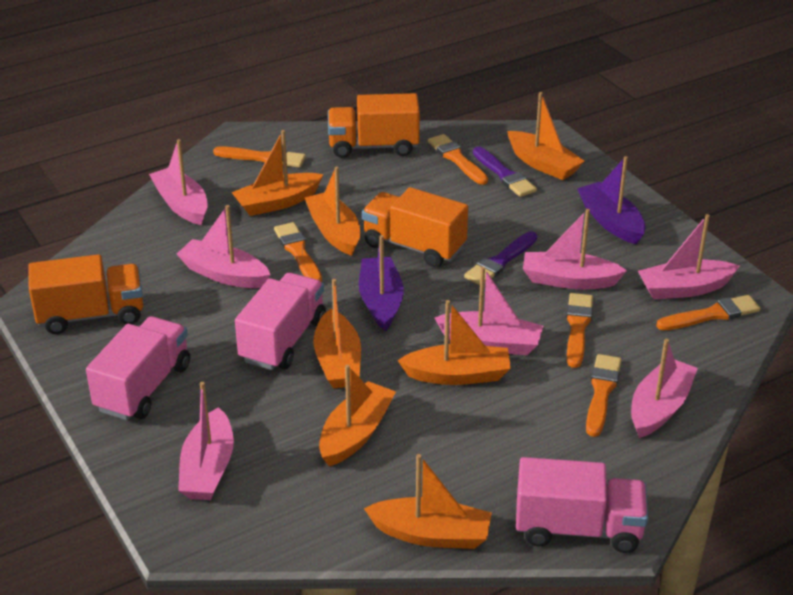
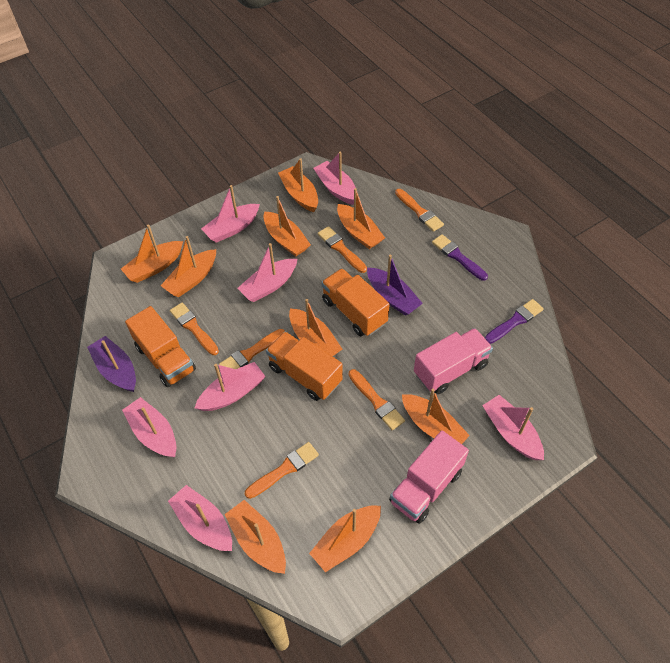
orange boat: [231,130,324,216] [305,166,360,256] [314,279,361,388] [319,365,396,466] [364,454,492,549] [397,300,511,385] [507,92,584,180] = 7 -> [121,224,183,283] [161,236,216,297] [225,500,286,574] [263,196,311,256] [278,158,318,212] [289,299,343,356] [309,505,381,572] [337,188,385,249] [402,389,470,444] = 9
pink truck: [86,316,190,420] [235,273,326,370] [516,457,648,553] = 3 -> [389,430,469,524] [414,328,493,394] = 2

